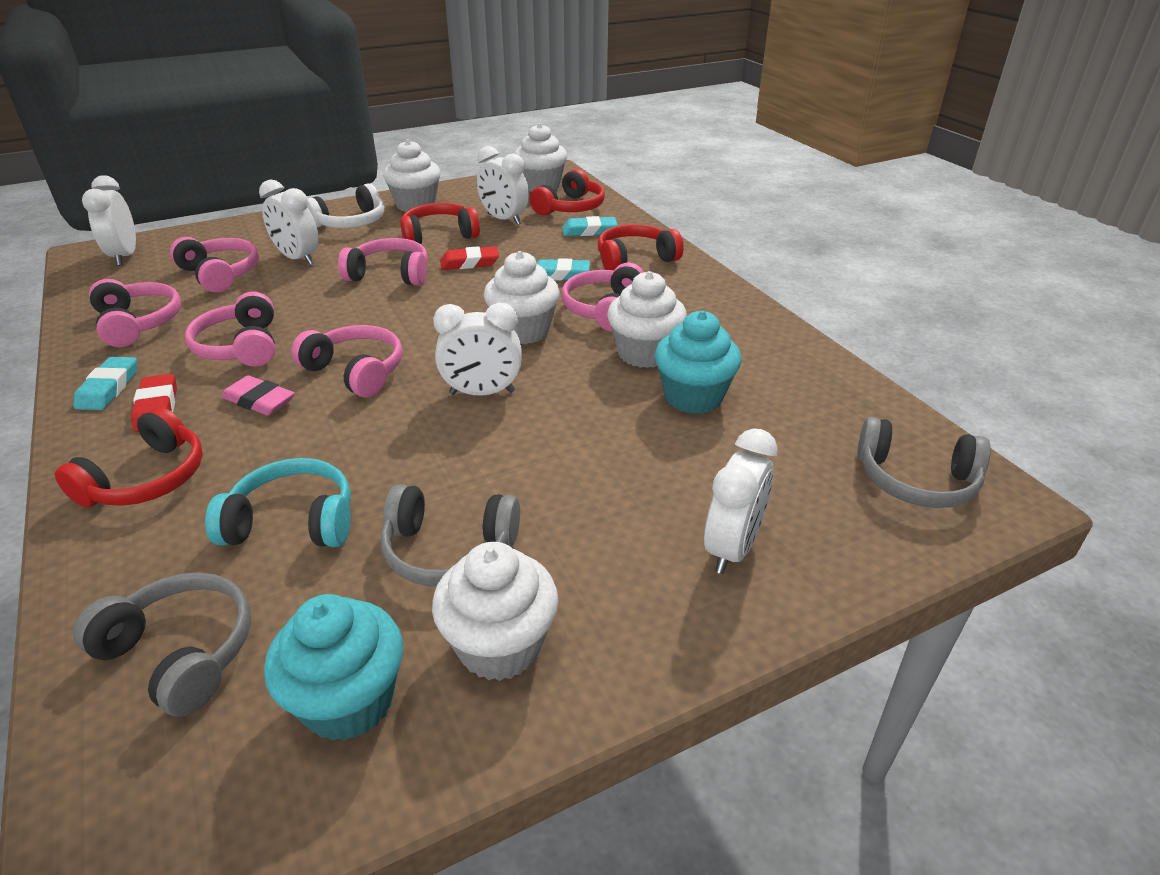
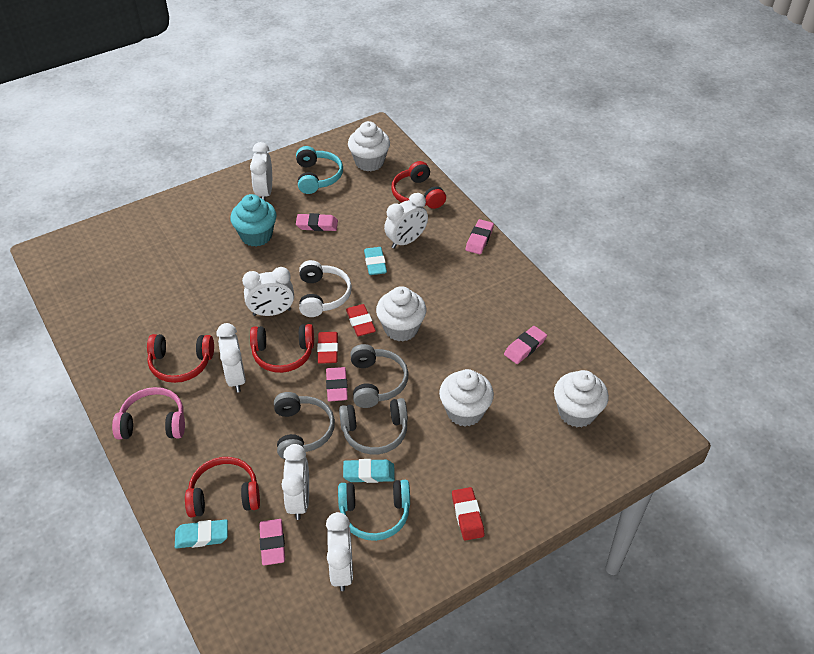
pink eraser: [221,375,295,416] = 1 -> [259,519,285,565] [296,213,338,231] [326,367,348,401] [466,219,494,254] [504,326,547,364] = 5
pink headphones: [89,279,181,347] [170,237,259,293] [185,292,275,367] [291,325,403,398] [338,238,428,286] [561,263,644,331] = 6 -> [112,387,185,439] = 1
red eraser: [131,374,177,432] [440,246,499,270] = 2 -> [317,332,338,364] [346,304,376,336] [452,487,484,541] = 3
turquoise cupcake: [264,594,403,741] [655,311,742,414] = 2 -> [230,194,277,247] = 1
turquoise headphones: [205,458,351,547] = 1 -> [296,146,343,194] [338,480,410,541] = 2
white clock: [82,175,136,266] [259,180,319,265] [433,302,521,396] [476,146,529,225] [704,428,778,574] = 5 -> [217,323,246,392] [242,267,294,316] [250,142,272,200] [281,444,309,520] [326,512,353,591] [384,193,428,249] = 6
white cupcake: [383,139,441,212] [432,542,558,681] [484,251,560,344] [514,123,567,192] [607,271,687,368] = 5 -> [348,121,390,171] [376,286,426,342] [439,369,494,427] [554,370,609,427] = 4

